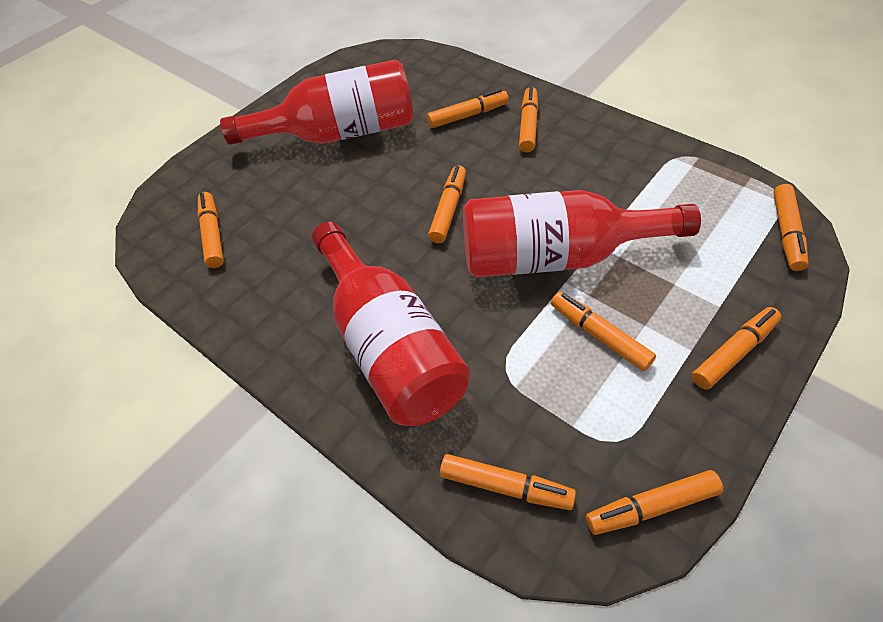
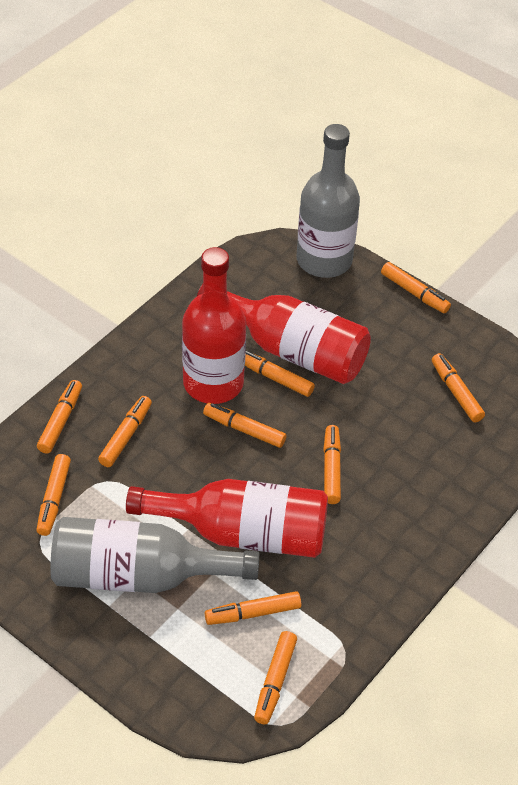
grey bottle: none = 0 -> [50,517,259,593] [297,124,360,278] = 2
orange marker: [198,192,224,268] [427,89,509,128] [428,165,466,243] [440,454,576,510] [519,87,538,153] [551,291,656,371] [586,470,723,535] [692,307,781,389] [773,184,809,271] = 9 -> [36,454,71,536] [37,380,82,454] [98,396,152,467] [203,403,287,448] [205,591,301,625] [245,351,315,397] [254,631,297,724] [323,425,341,504] [381,262,451,313] [432,353,485,422] = 10

